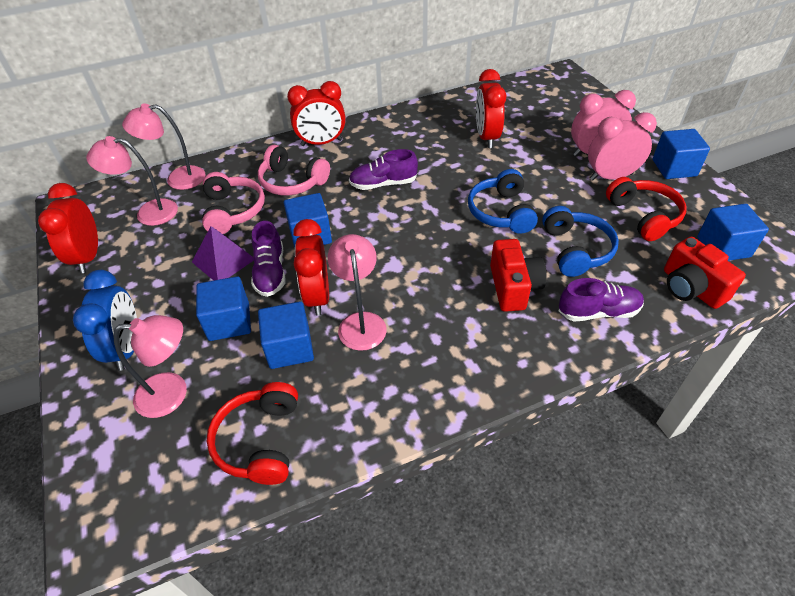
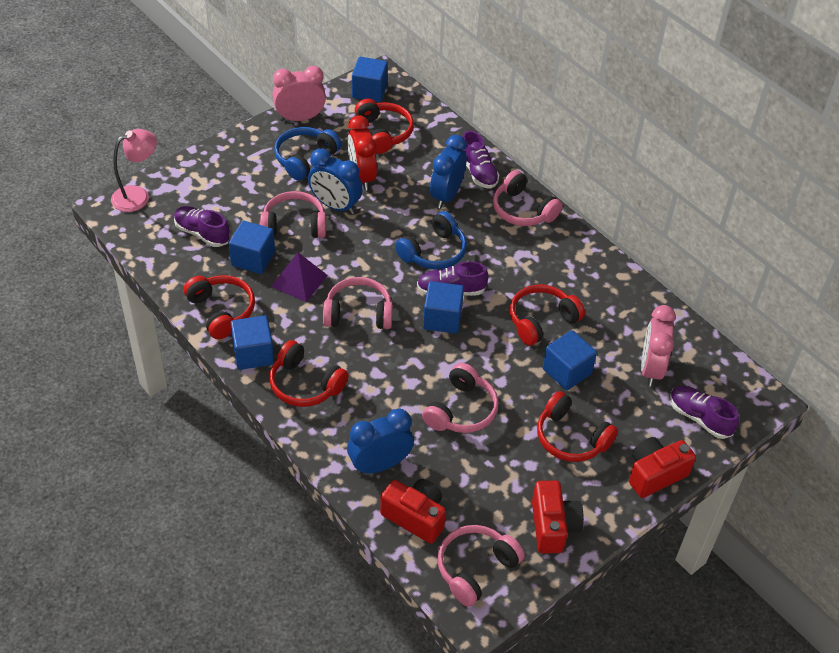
blue clock: [73,270,137,371] = 1 -> [308,149,363,214] [347,408,414,474] [430,135,467,209] = 3
pink headphones: [202,172,265,234] [258,145,330,196] = 2 -> [260,191,326,238] [323,277,393,329] [422,363,499,433] [437,525,525,607] [493,170,562,226] = 5
pink lamp: [86,136,178,226] [113,315,187,418] [122,104,205,190] [328,234,387,351] = 4 -> [111,129,157,212] = 1
purple shoe: [251,221,286,297] [349,149,418,190] [559,278,644,322] = 3 -> [174,206,230,247] [417,261,488,296] [462,131,499,189] [670,386,739,439] = 4
red camera: [490,239,546,312] [664,237,746,309] = 2 -> [380,479,446,544] [532,481,584,554] [629,437,696,498] = 3
red clock: [38,183,98,273] [287,81,346,146] [293,219,329,316] [476,69,506,148] = 4 -> [348,116,377,191] = 1
red headphones: [207,382,298,485] [606,177,687,241] = 2 -> [183,275,255,339] [269,340,349,407] [355,99,414,154] [510,284,585,346] [537,391,618,462] = 5

